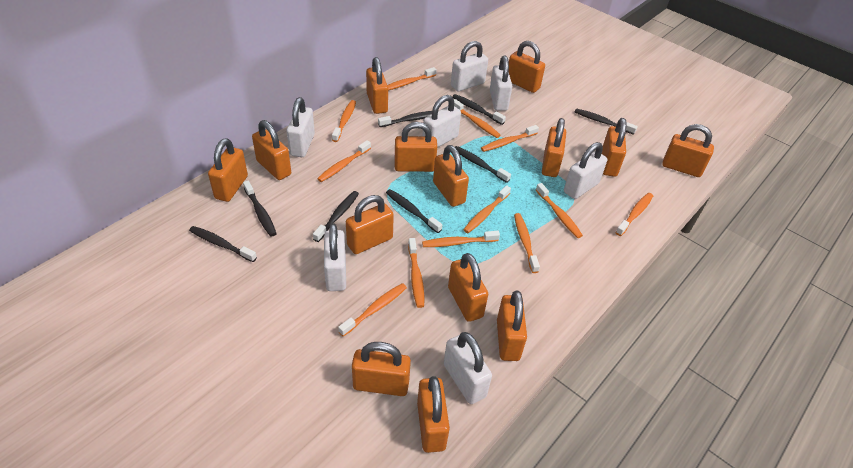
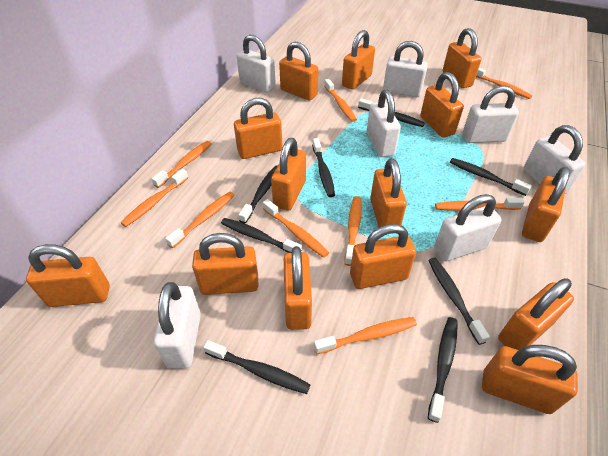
orange toothbrush: [317,140,371,182] [332,100,356,142] [338,283,407,336] [387,67,437,90] [408,238,424,308] [422,231,500,247] [454,99,501,138] [463,185,511,233] [481,125,539,152] [514,213,540,273] [536,183,583,238] [615,193,653,236] = 12 -> [121,169,188,227] [152,141,211,188] [165,192,235,248] [263,199,329,258] [314,317,417,354] [324,79,357,122] [344,196,362,266] [435,198,524,211] [476,68,532,99] = 9

